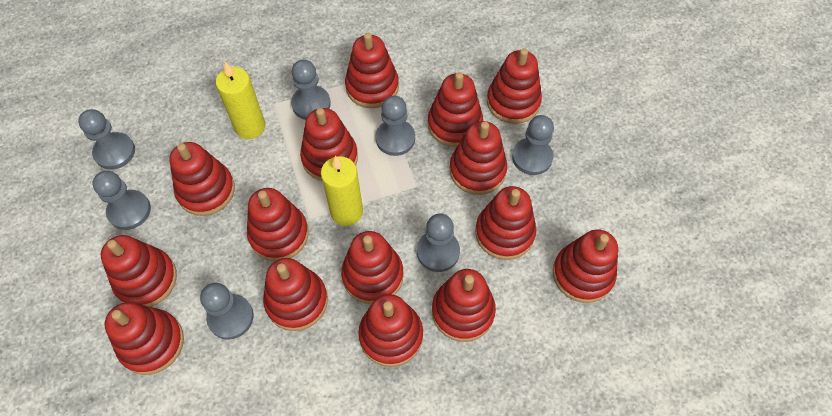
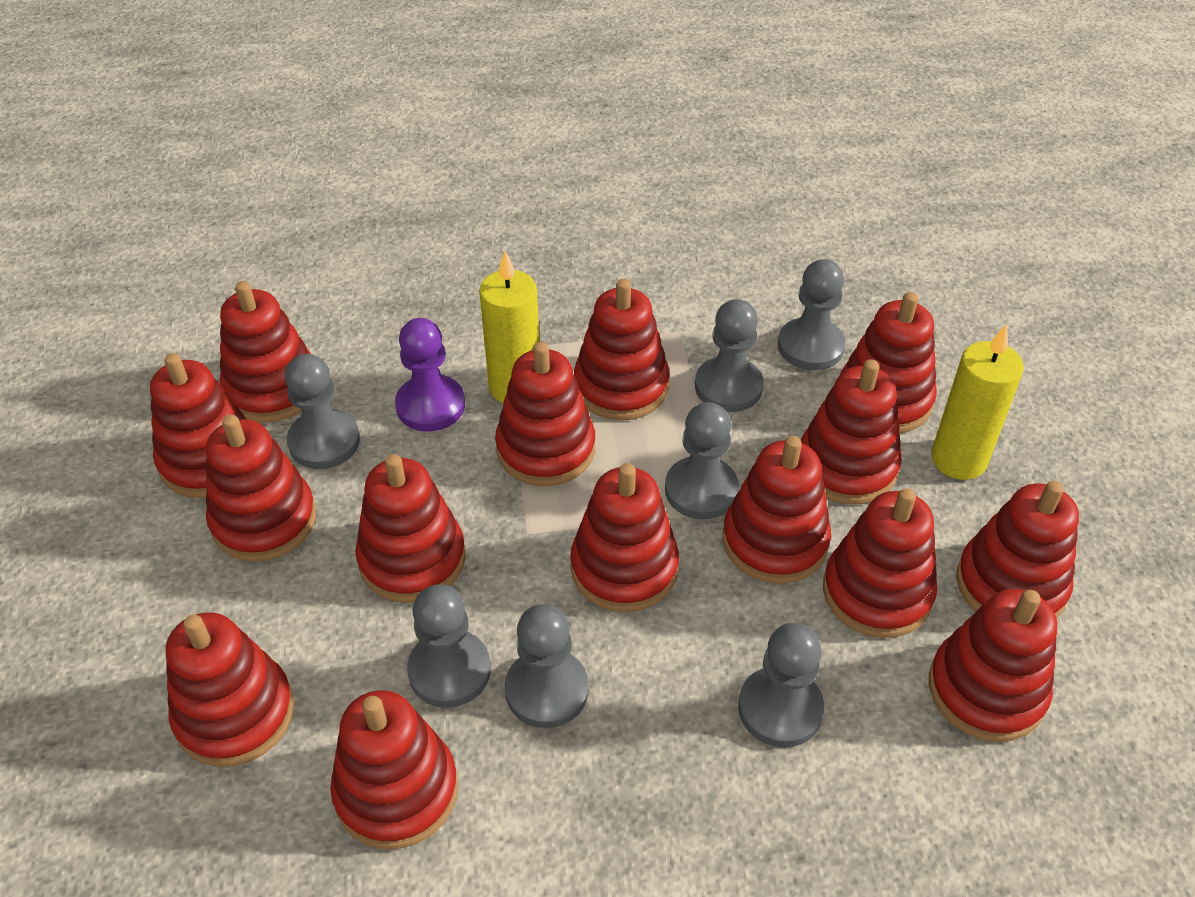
purple pawn: none = 0 -> [395,318,465,432] = 1

